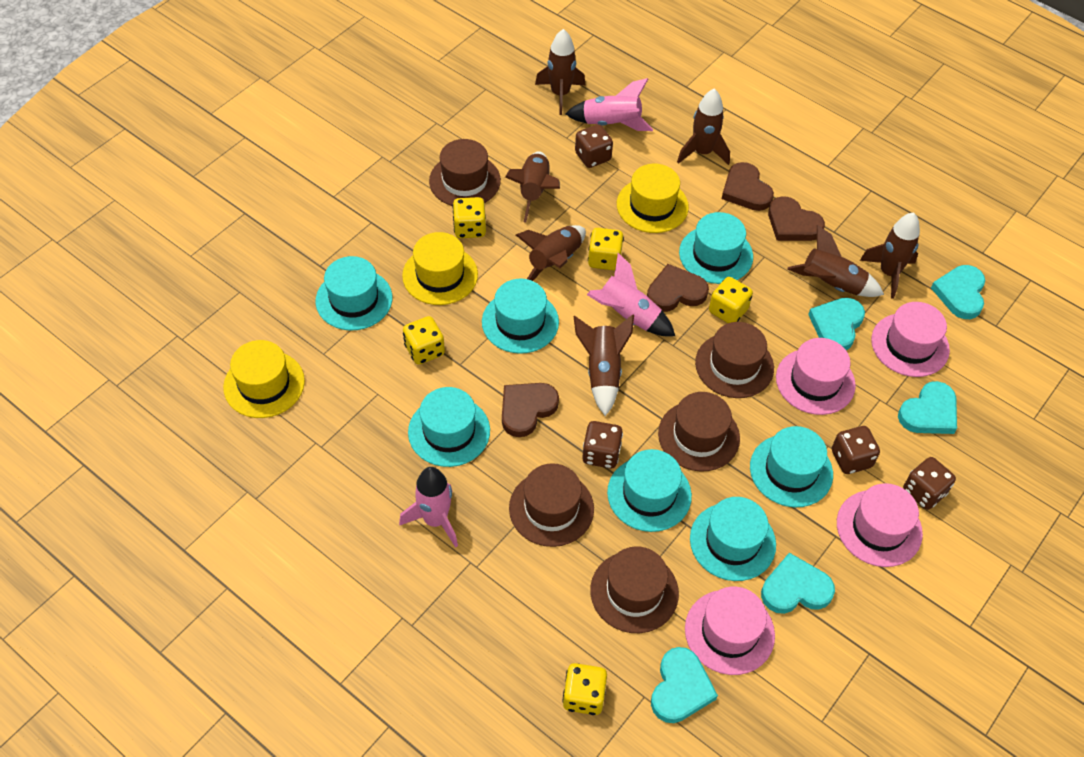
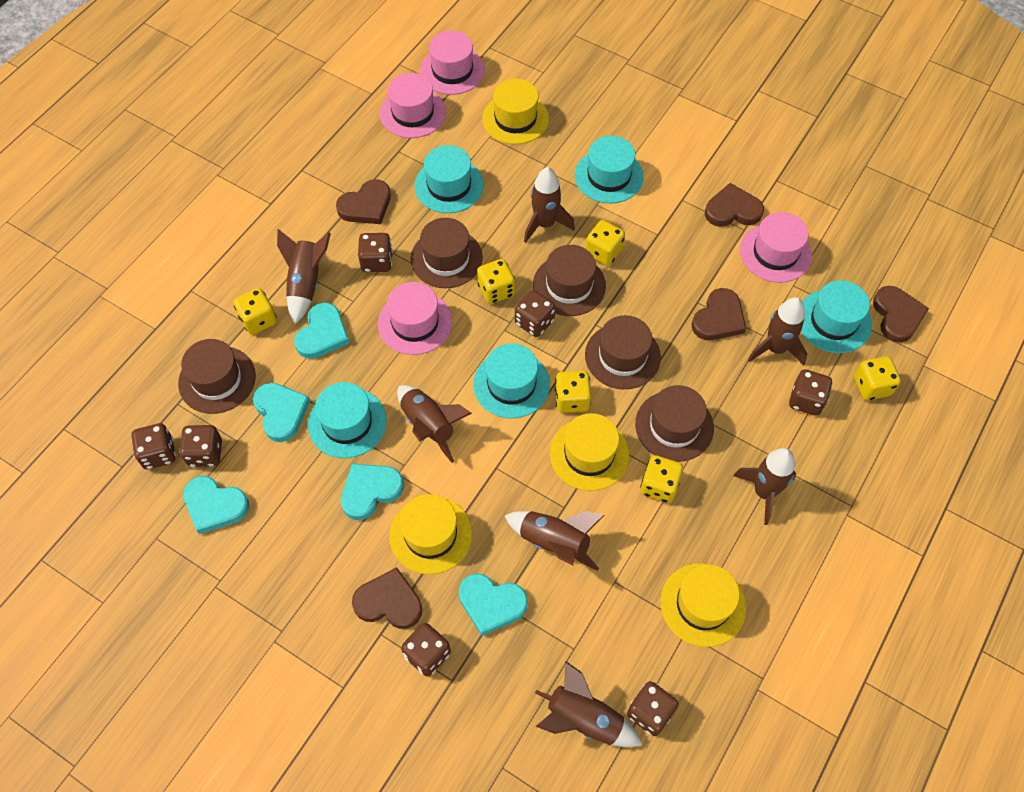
brown dice: [575,124,613,168] [582,421,623,468] [832,426,880,474] [903,457,956,510] = 4 -> [132,423,176,469] [179,425,222,467] [358,233,393,272] [401,623,451,677] [515,290,555,337] [627,681,679,736] [789,369,832,416] = 7
brown heart: [502,383,559,437] [647,264,709,312] [722,162,774,211] [768,196,825,241] = 4 -> [336,179,391,224] [352,567,422,629] [692,288,746,340] [705,183,764,227] [873,286,929,343] = 5
pink rocket: [399,467,458,548] [566,78,653,131] [587,253,675,336] = 3 -> none = 0
turquoise hat: [315,256,392,331] [408,387,490,467] [482,279,559,354] [607,449,692,532] [679,212,753,284] [690,497,776,581] [750,426,833,508] = 7 -> [308,382,387,458] [415,145,484,213] [473,343,550,419] [575,136,644,204] [801,280,872,353] = 5
yellow dice: [403,316,445,365] [452,197,486,238] [562,663,607,715] [588,228,624,270] [709,277,753,323] = 5 -> [233,288,277,335] [477,259,515,304] [555,371,591,413] [585,220,625,266] [640,455,683,503] [854,356,901,400] = 6
yellow hat: [223,340,305,418] [402,232,478,305] [617,164,689,233] = 3 -> [389,494,472,574] [482,79,549,144] [550,413,629,491] [660,563,746,647] = 4

